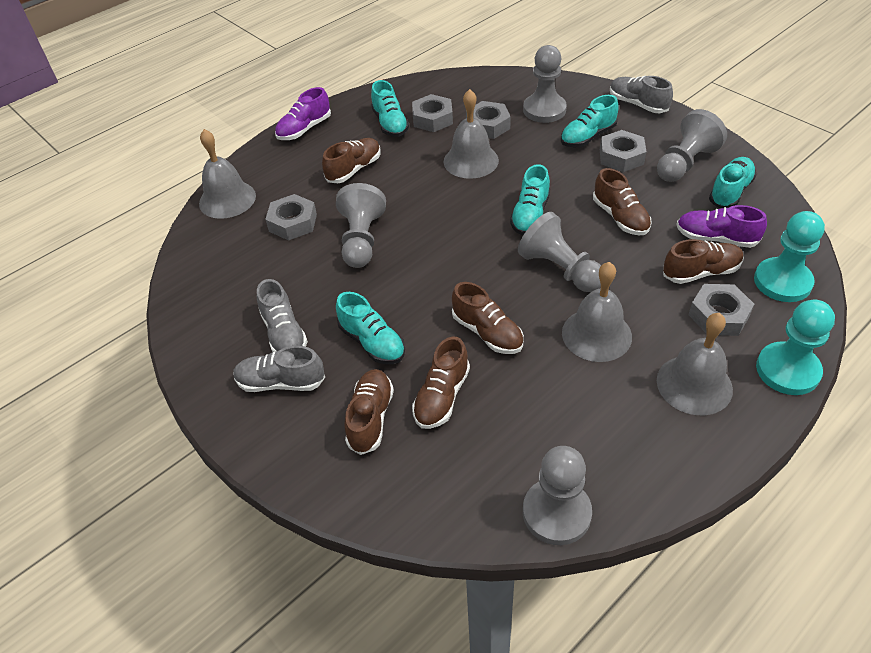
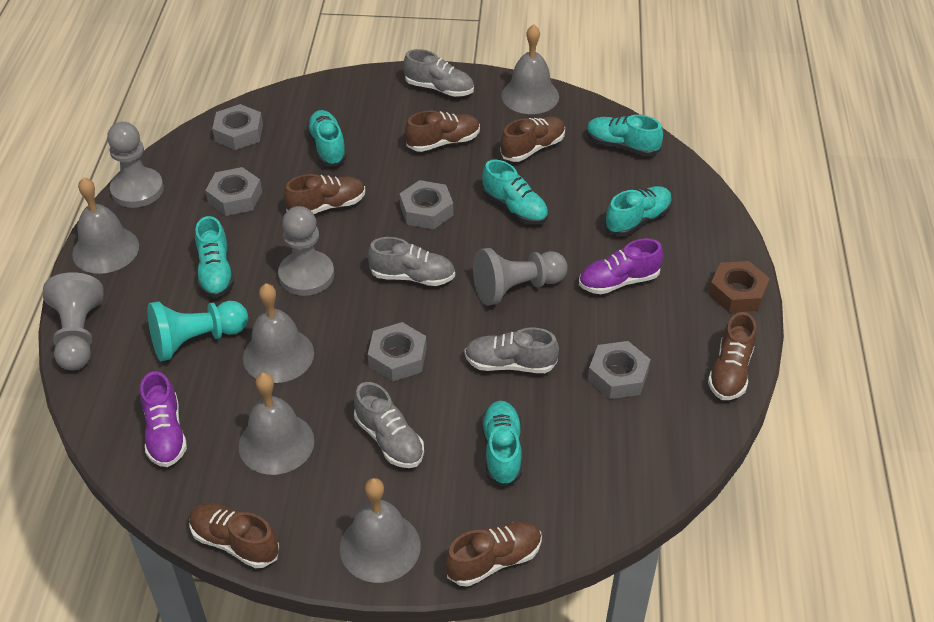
brown nut: none = 0 -> [709,261,770,313] = 1
grey bell: [199,129,256,219] [443,89,499,179] [562,262,632,362] [657,313,733,415] = 4 -> [72,177,139,274] [238,373,315,475] [243,283,314,383] [340,478,421,583] [501,24,559,114] = 5
grey pawn: [336,183,386,268] [518,212,601,292] [523,45,567,123] [523,446,592,545] [657,109,727,182] = 5 -> [43,272,103,371] [107,122,164,208] [278,206,334,296] [473,248,568,305] = 4
grey shoe: [233,346,325,392] [257,279,308,352] [610,76,673,113] = 3 -> [354,382,424,468] [368,237,455,286] [403,49,474,97] [465,328,559,373] = 4
turquoise pawn: [754,211,825,302] [756,299,835,395] = 2 -> [147,301,248,361] = 1
turquoise shoe: [336,292,405,364] [371,80,409,137] [510,164,550,235] [561,95,619,147] [709,157,757,208] = 5 -> [195,216,234,298] [307,110,347,166] [481,401,522,486] [482,159,548,224] [586,115,663,156] [605,186,672,236] = 6

